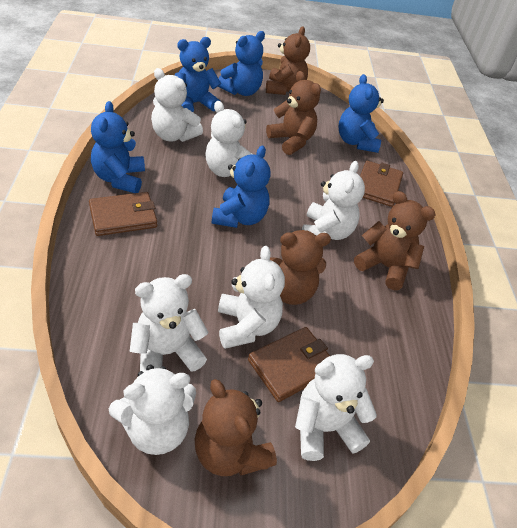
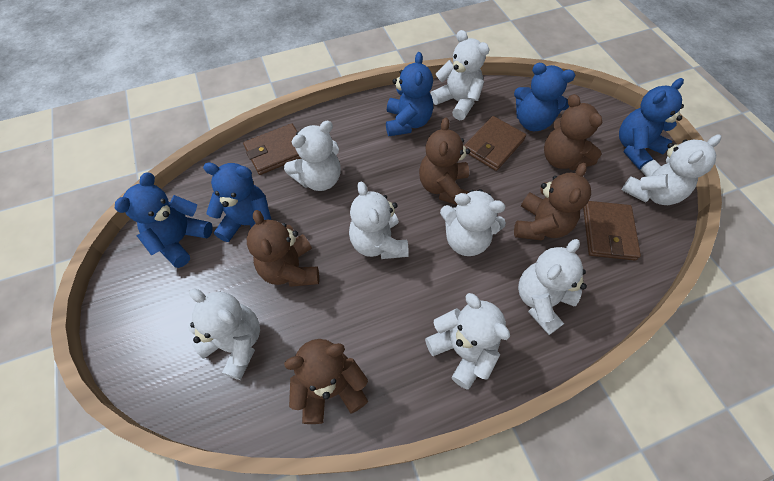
white teddy bear: [109,365,196,455] [130,274,209,372] [151,68,203,142] [205,101,252,177] [218,246,285,349] [295,354,377,461] [302,161,365,240] = 7 -> [188,289,260,380] [284,121,341,191] [349,181,409,259] [425,293,510,390] [430,30,490,120] [440,189,506,256] [518,239,587,335] [622,134,721,205] = 8

